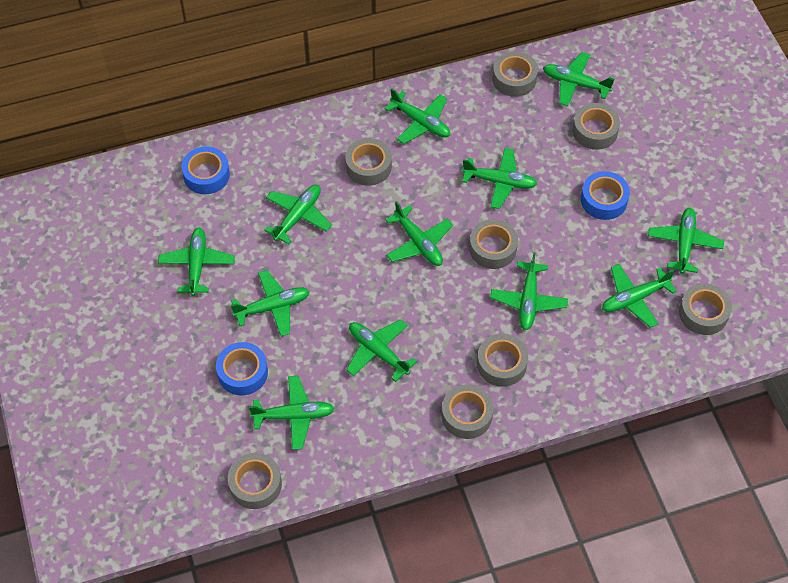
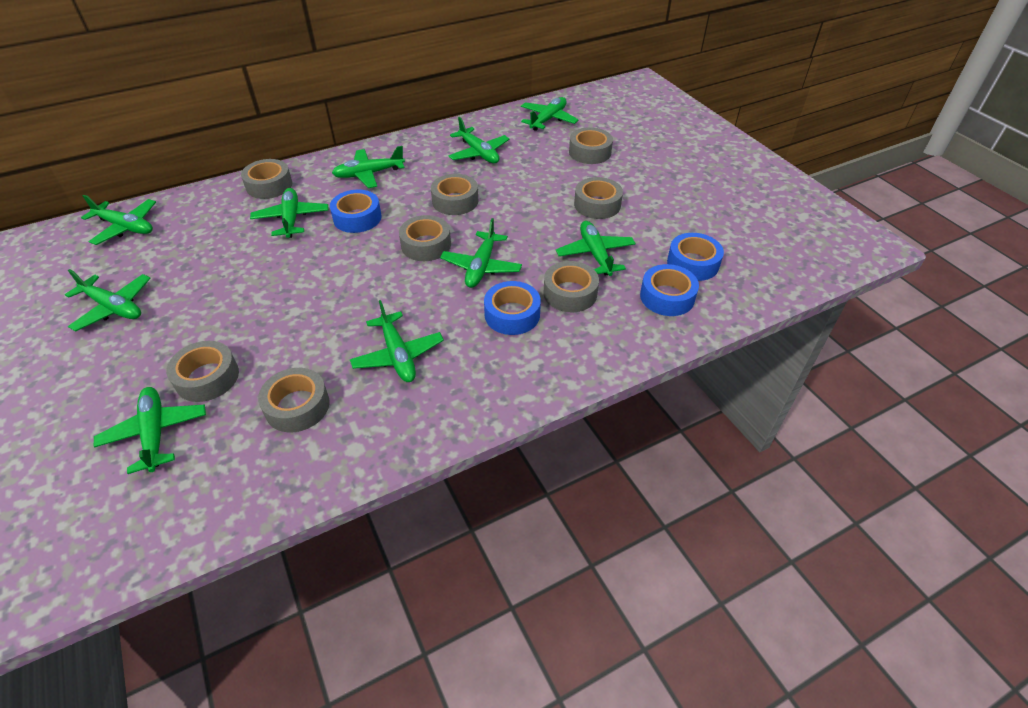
blue tape: [181,147,230,194] [216,342,268,395] [581,171,630,220] = 3 -> [330,190,381,233] [484,281,541,335] [640,264,699,316] [667,233,724,281] = 4
green plane: [158,227,235,296] [231,270,310,336] [249,376,335,450] [264,185,332,244] [346,319,417,382] [385,88,450,144] [385,201,453,266] [462,148,537,209] [490,252,568,330] [543,52,615,106] [602,264,677,328] [648,208,724,274] = 12 -> [65,269,151,331] [81,195,156,245] [94,387,206,474] [250,188,328,238] [332,146,405,188] [350,300,444,382] [440,218,522,288] [448,117,510,164] [521,97,579,131] [556,221,636,276] = 10

